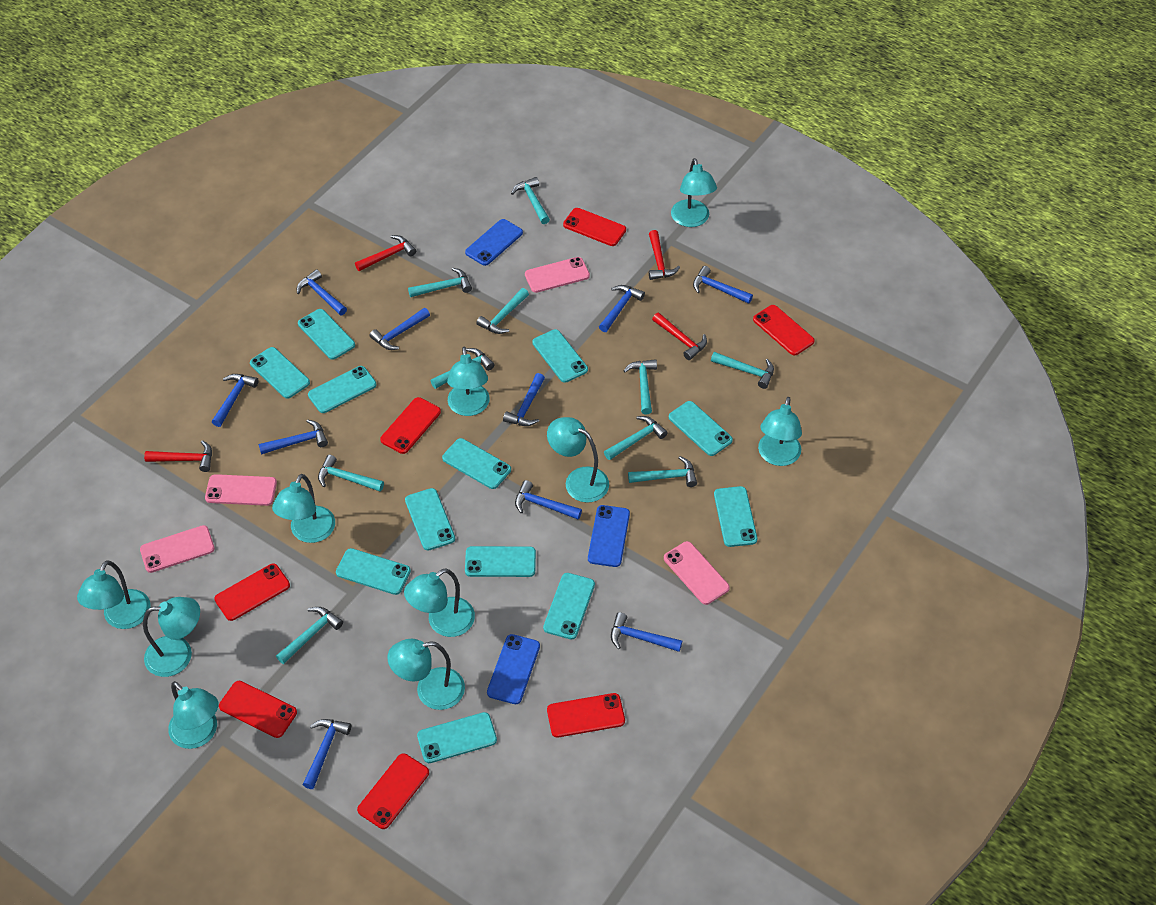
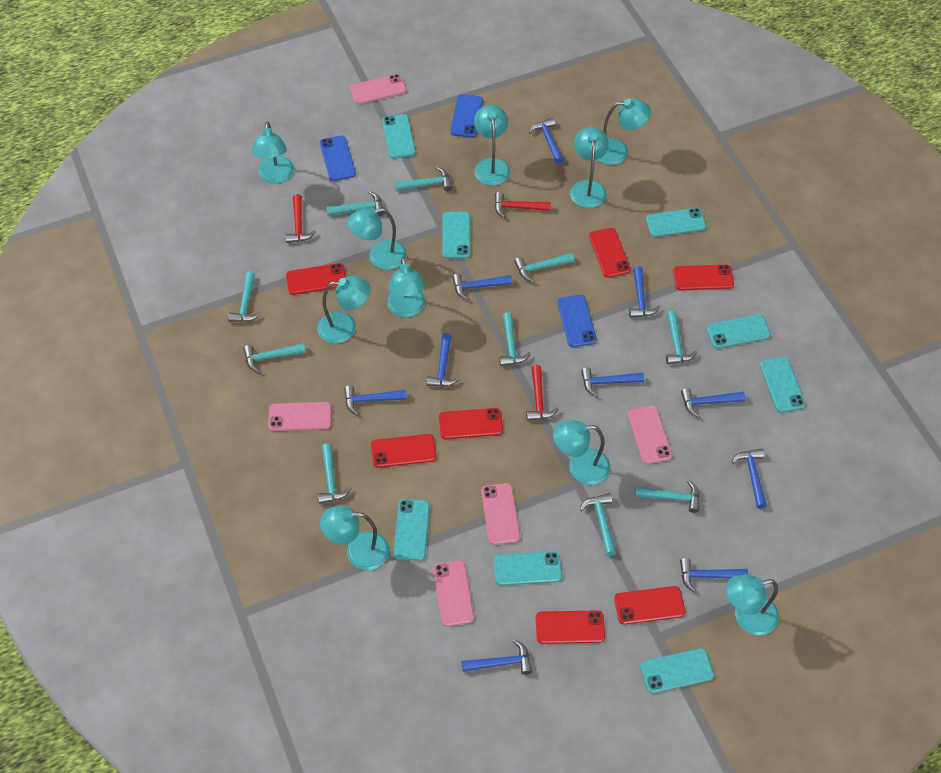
pink phone: [140,525,215,573] [205,474,277,506] [525,257,590,293] [664,541,730,605] = 4 -> [268,402,331,431] [350,74,406,104] [433,560,474,626] [481,483,520,545] [628,406,672,464] = 5
red hammer: [144,440,212,472] [355,235,416,271] [649,230,680,280] [652,313,707,360] = 4 -> [286,194,316,243] [495,192,551,218] [526,365,559,421] = 3
turquoise phone: [250,347,310,399] [298,309,355,360] [308,366,377,413] [336,548,411,595] [405,488,455,550] [417,712,497,763] [442,438,511,489] [465,546,536,577] [532,329,588,383] [543,573,595,639] [669,401,733,456] [714,486,757,547] = 12 -> [382,114,416,159] [393,499,430,561] [442,212,470,259] [494,551,562,586] [640,648,714,694] [646,208,706,237] [706,314,771,349] [760,357,806,413] = 8

